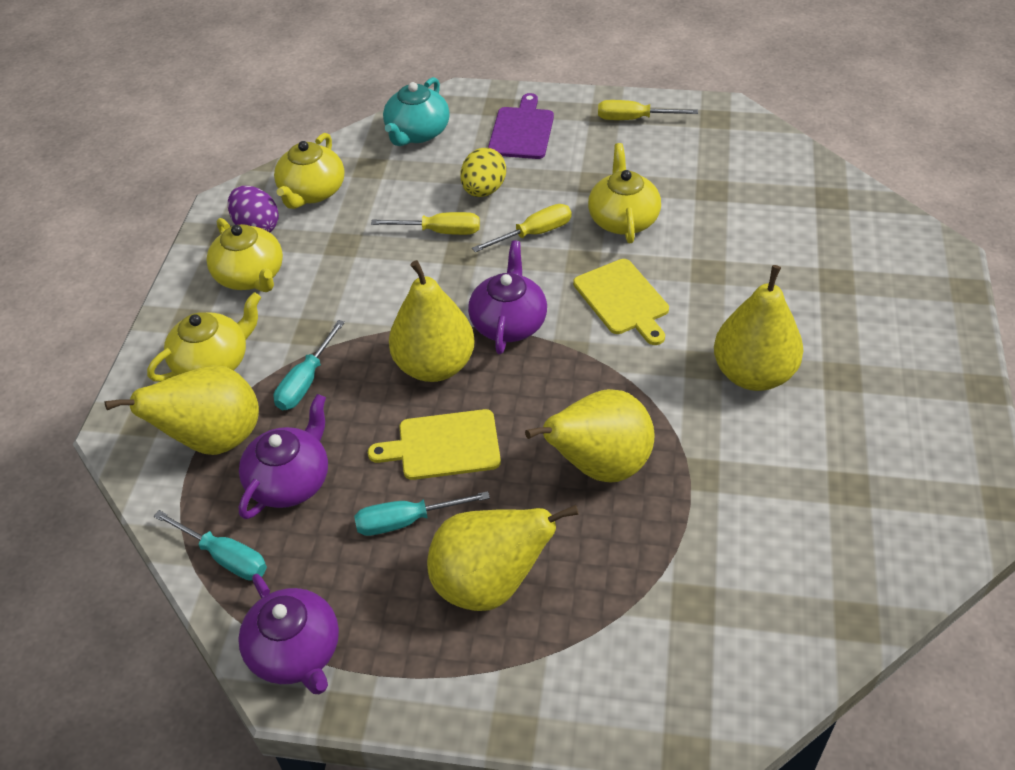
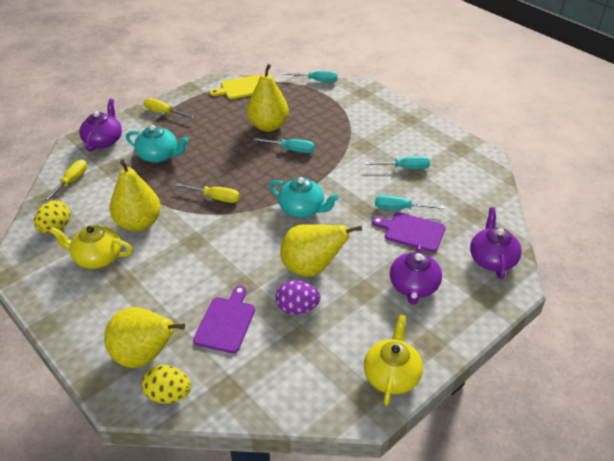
purple cutting board: [488,93,554,159] = 1 -> [193,286,255,354] [372,212,446,252] = 2
turquoise screwdriver: [154,510,267,581] [273,320,345,410] [354,491,490,536] = 3 -> [253,138,314,153] [283,71,338,82] [365,156,430,169] [375,195,445,210] = 4
turquoise teapot: [383,77,450,146] = 1 -> [126,125,189,163] [269,177,339,218] = 2
yellow cutting board: [368,409,501,480] [573,259,669,345] = 2 -> [210,75,260,99] = 1
yellow egg: [461,148,506,197] = 1 -> [34,200,70,233] [142,365,191,404] = 2
yellow pear: [105,365,259,455] [389,260,475,382] [427,505,579,611] [525,389,655,482] [714,265,803,391] = 5 -> [104,307,185,368] [110,160,161,232] [247,64,289,132] [280,224,362,277] = 4
yellow teapot: [147,292,261,382] [206,218,283,292] [274,133,344,209] [588,143,661,243] = 4 -> [50,225,133,269] [364,315,423,406] = 2

